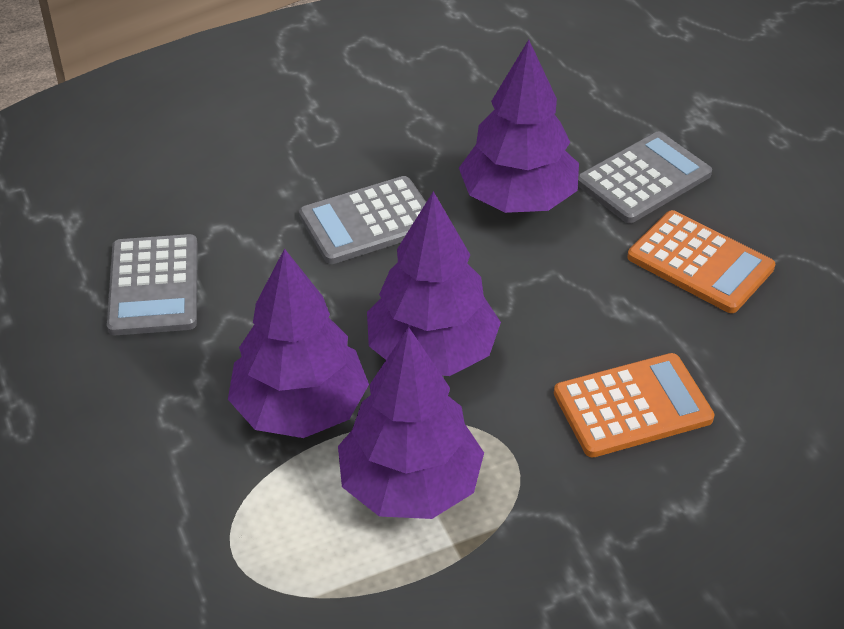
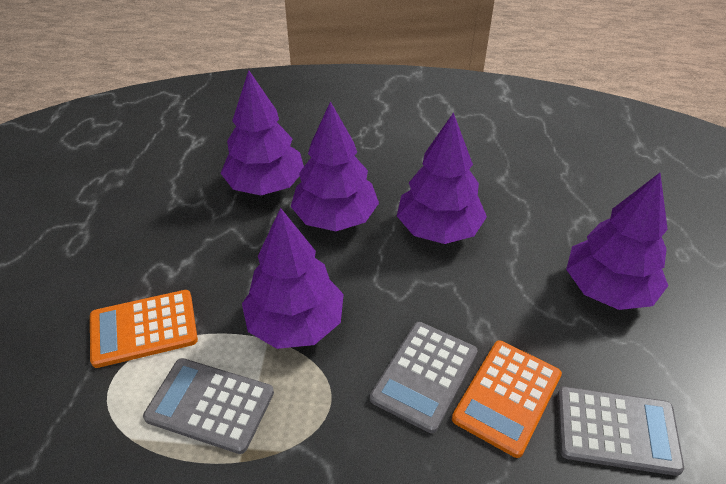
purple tree: [228,248,369,438] [338,327,484,519] [367,191,501,376] [459,40,579,213] = 4 -> [221,70,304,195] [242,208,344,349] [291,101,379,231] [397,112,487,244] [566,173,668,310] = 5

